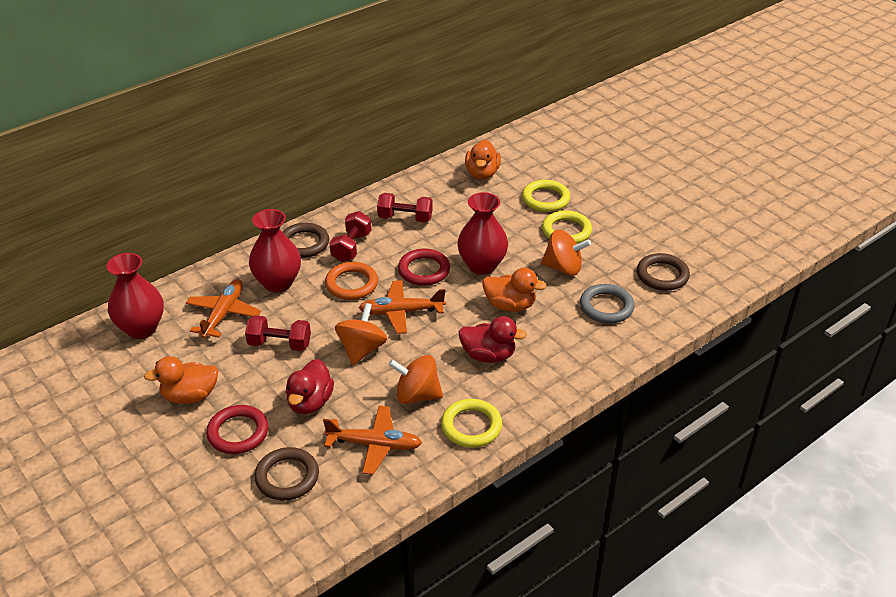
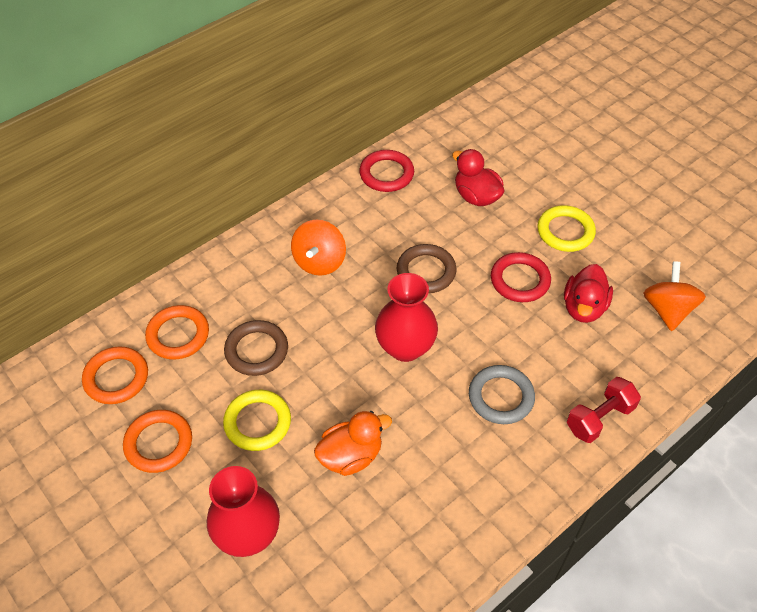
brown ring: [255,447,319,501] [282,223,329,258] [637,253,690,291] = 3 -> [224,320,288,376] [397,244,456,293] = 2
orange duck: [144,356,219,404] [465,140,501,180] [482,268,547,312] = 3 -> [314,411,392,476] = 1
orange plane: [186,279,261,338] [323,406,422,475] [359,280,446,334] = 3 -> none = 0
orange ring: [325,262,378,300] = 1 -> [82,346,148,404] [123,410,192,473] [145,305,209,359] = 3
orange spinning top: [335,303,387,365] [388,355,443,404] [541,230,591,276] = 3 -> [291,220,346,276] [643,261,706,331] = 2
red dumbbell: [245,315,311,351] [329,211,371,262] [377,193,433,223] = 3 -> [567,377,641,443] = 1
red vase: [107,253,164,339] [249,209,301,292] [457,192,508,275] = 3 -> [207,466,280,557] [375,273,438,362] = 2
yellow ring: [441,399,502,448] [522,180,570,212] [542,210,592,244] = 3 -> [223,390,291,451] [537,205,596,252] = 2

